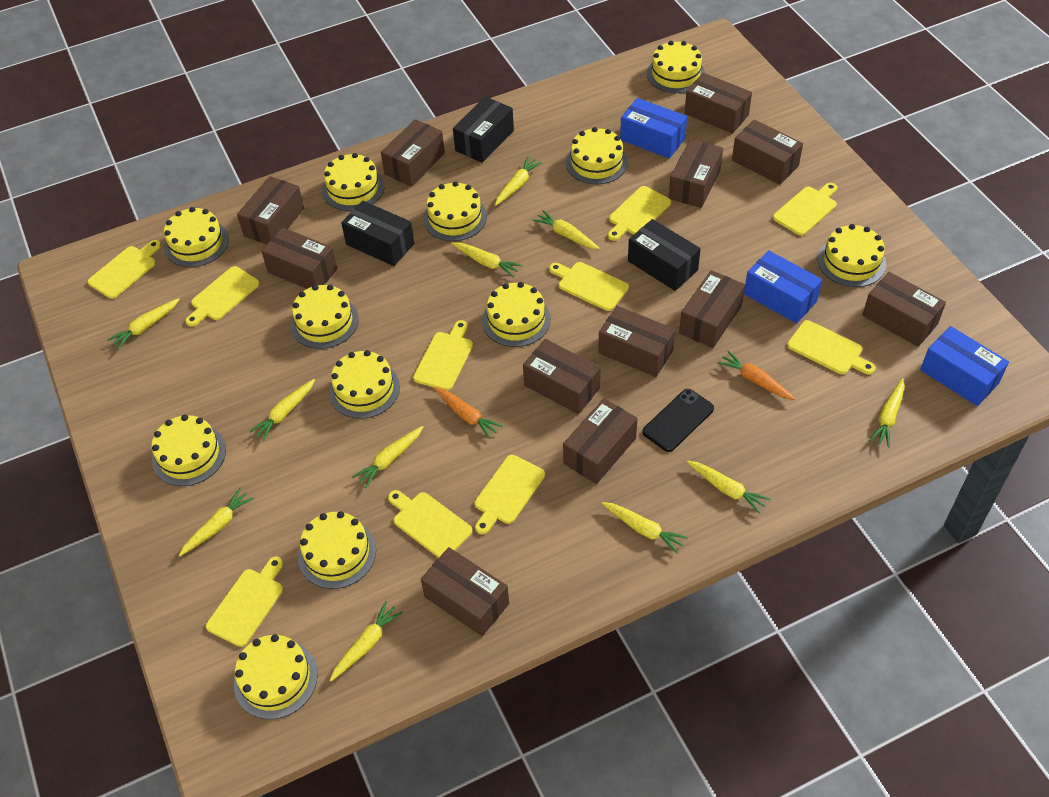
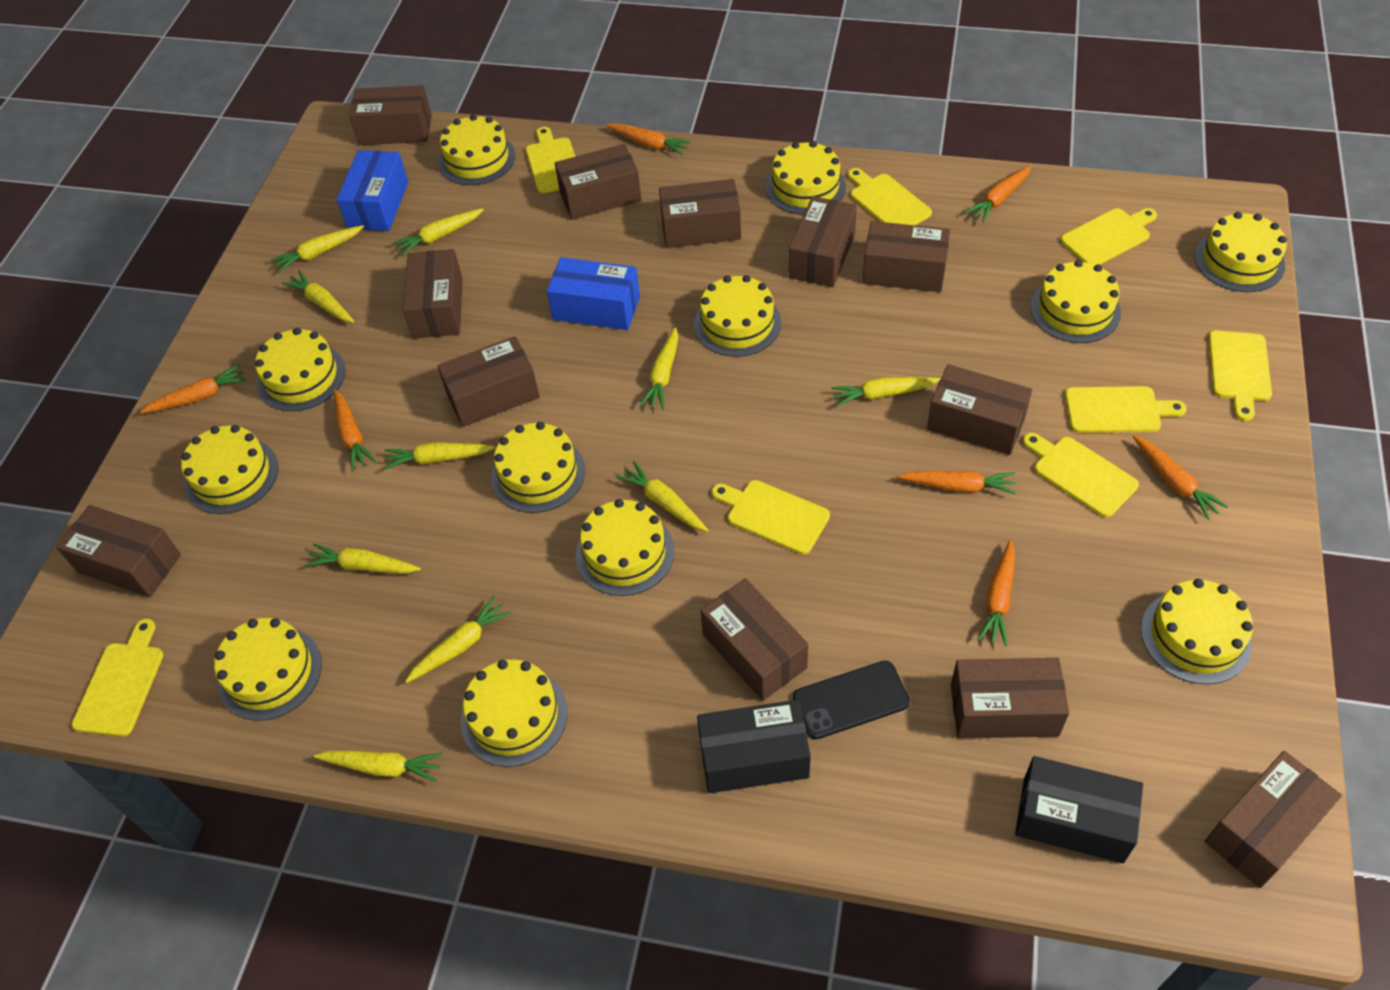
black box: [341,201,415,266] [453,97,514,163] [628,219,701,291] = 3 -> [697,700,811,793] [1015,756,1143,863] = 2
blue box: [620,98,687,159] [744,250,822,324] [920,326,1009,406] = 3 -> [337,150,408,231] [547,257,640,330] = 2
orange carrot: [433,387,503,439] [717,351,796,400] = 2 -> [140,364,246,414] [334,390,376,471] [606,123,691,155] [898,471,1016,494] [965,165,1031,223] [978,540,1015,646] [1133,435,1228,520] = 7
yellow carrot: [107,298,180,350] [179,488,254,556] [249,379,315,441] [330,601,403,682] [352,426,423,488] [451,242,522,277] [495,156,542,206] [532,210,600,249] [601,502,688,554] [687,461,771,514] [869,378,905,448] = 11 -> [270,225,364,273] [282,270,355,323] [305,543,421,574] [313,751,443,782] [384,442,495,470] [393,208,484,256] [405,596,512,683] [616,461,709,532] [639,327,678,409] [831,377,941,407] = 10
yellow cutting board: [88,240,161,299] [185,266,260,327] [206,556,283,647] [388,490,472,558] [413,320,473,391] [474,455,545,534] [549,262,629,311] [608,186,671,241] [773,183,837,236] [787,320,876,375] = 10 -> [72,619,164,737] [526,127,575,194] [712,480,830,555] [848,168,932,225] [1023,433,1139,518] [1061,208,1157,265] [1065,386,1187,433] [1209,330,1272,421] = 8

